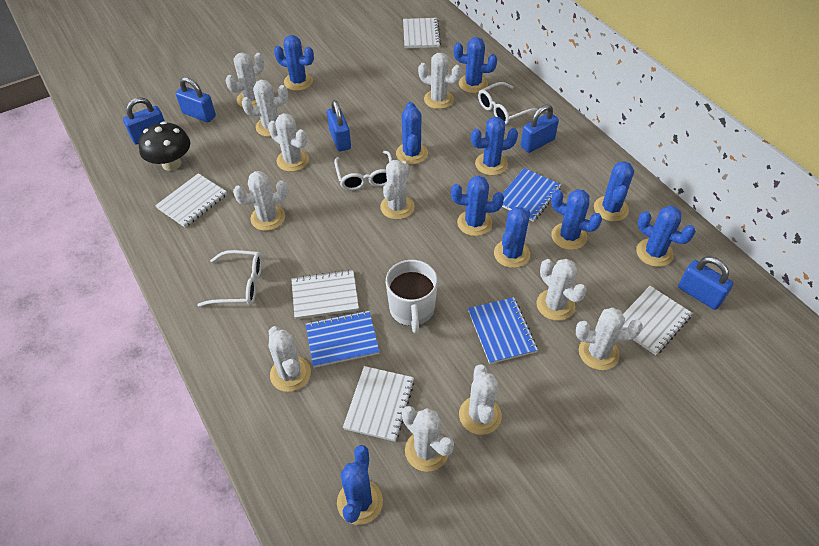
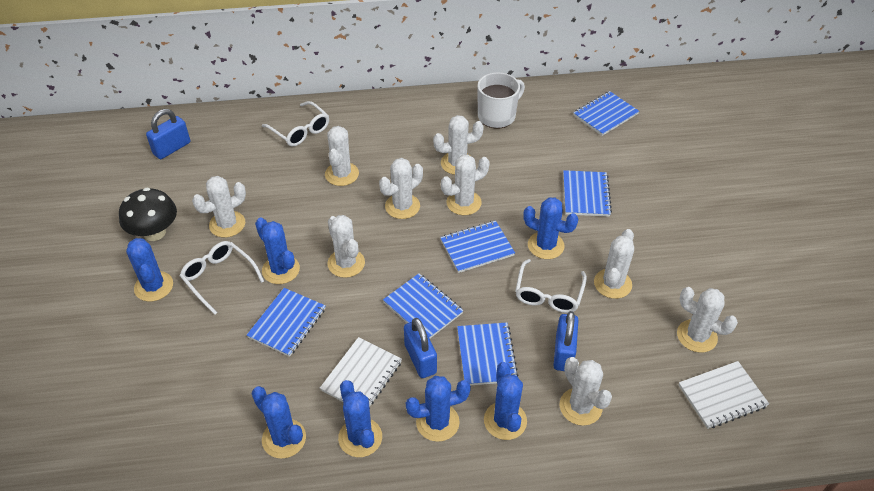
blue cactus: [274,35,314,91] [337,445,383,525] [396,102,428,165] [451,176,504,236] [454,37,497,93] [471,117,518,175] [494,207,530,268] [551,189,602,250] [594,161,634,222] [636,205,696,267] = 10 -> [126,238,173,302] [251,386,306,459] [255,218,300,284] [338,380,382,457] [406,376,471,442] [484,362,527,440] [523,197,578,259] = 7
blue notebook: [306,311,379,368] [468,297,538,364] [502,168,561,222] = 3 -> [247,288,325,357] [383,273,463,339] [440,221,515,273] [457,323,519,385] [563,170,612,217] [573,91,639,136] = 6
blue padlock: [123,98,165,144] [176,77,216,122] [327,100,351,151] [521,105,559,153] [678,257,733,310] = 5 -> [146,109,190,159] [404,318,437,378] [553,311,579,371] = 3
white cactus: [226,52,264,107] [233,171,288,231] [242,80,288,137] [268,113,309,172] [269,326,311,392] [380,160,415,220] [402,406,454,472] [418,53,462,109] [459,364,502,435] [536,259,587,321] [576,308,643,370] = 11 -> [192,176,246,238] [325,126,359,186] [327,215,365,278] [379,158,423,219] [433,115,484,175] [441,155,490,215] [560,357,612,426] [594,229,634,299] [677,287,738,353] = 9
white notebook: [155,173,227,227] [292,270,359,319] [343,366,415,442] [403,18,441,48] [622,286,692,355] = 5 -> [320,337,402,408] [679,361,769,429] = 2

